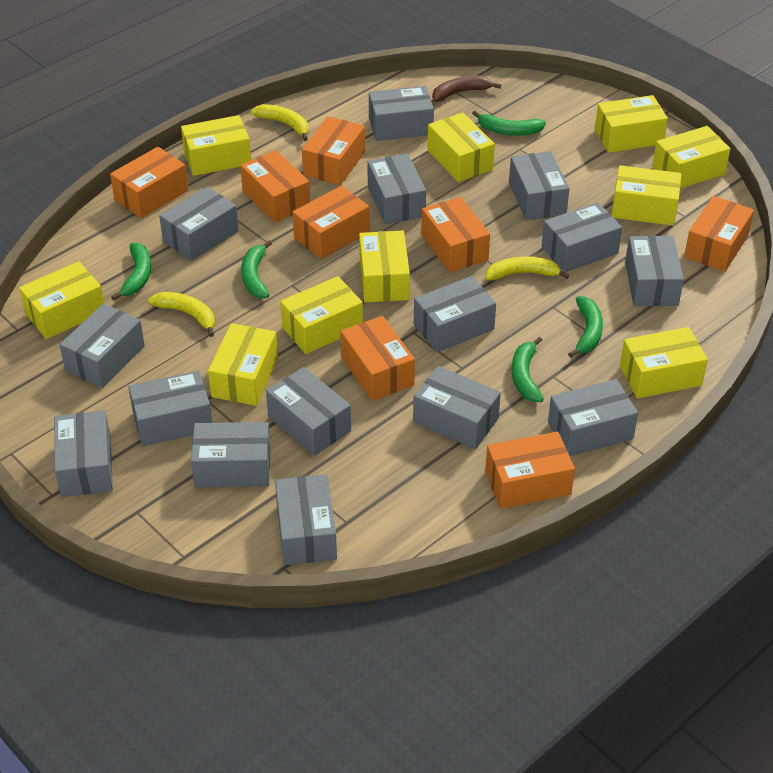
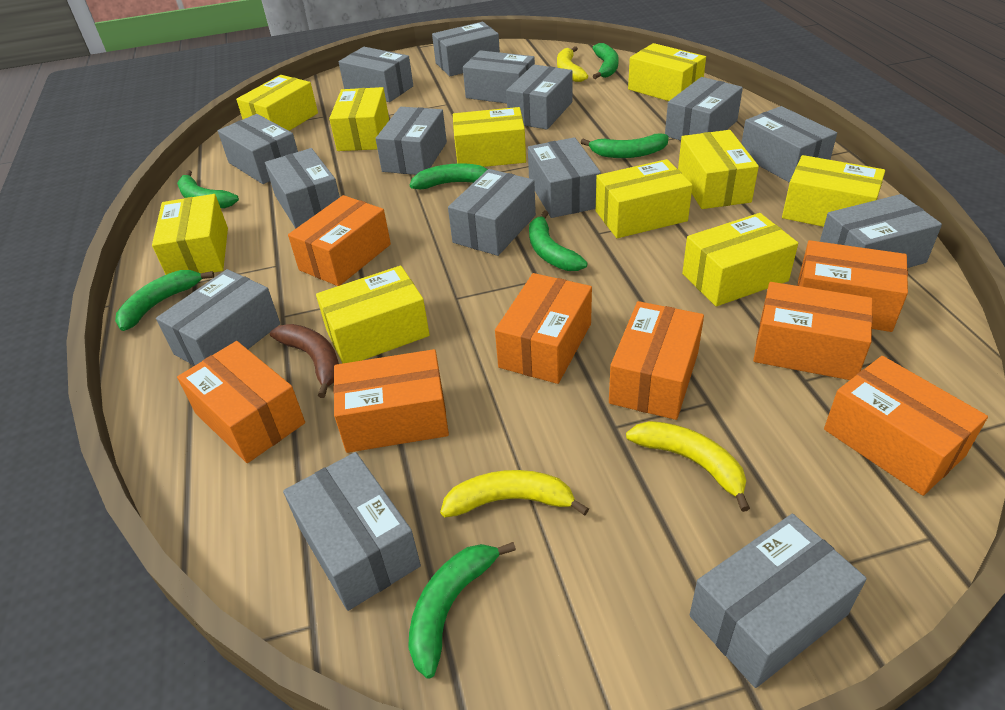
green banana: [111,243,151,300] [241,240,272,298] [472,110,546,136] [512,337,544,402] [568,296,603,357] = 5 -> [115,270,214,331] [177,170,239,208] [408,542,516,679] [410,163,488,190] [529,210,588,271] [581,133,669,158] [593,43,619,79] = 7

